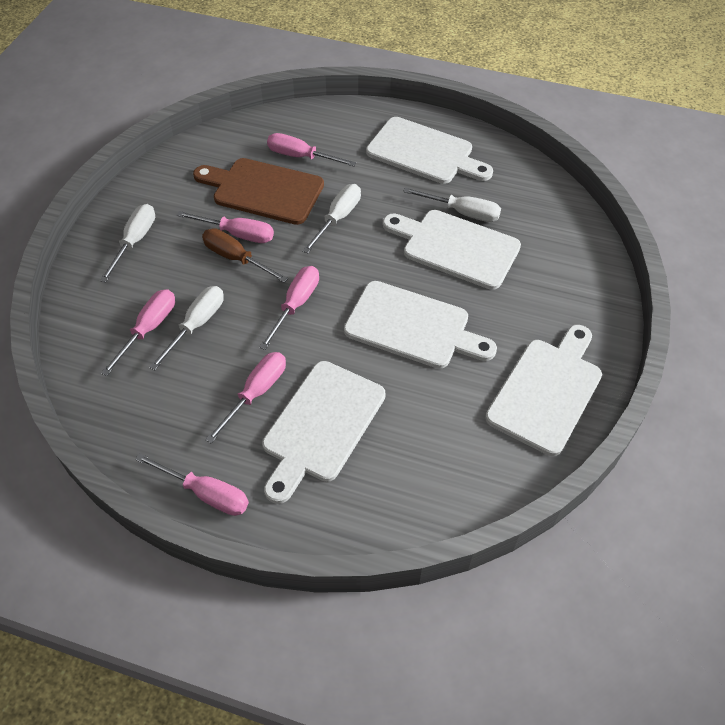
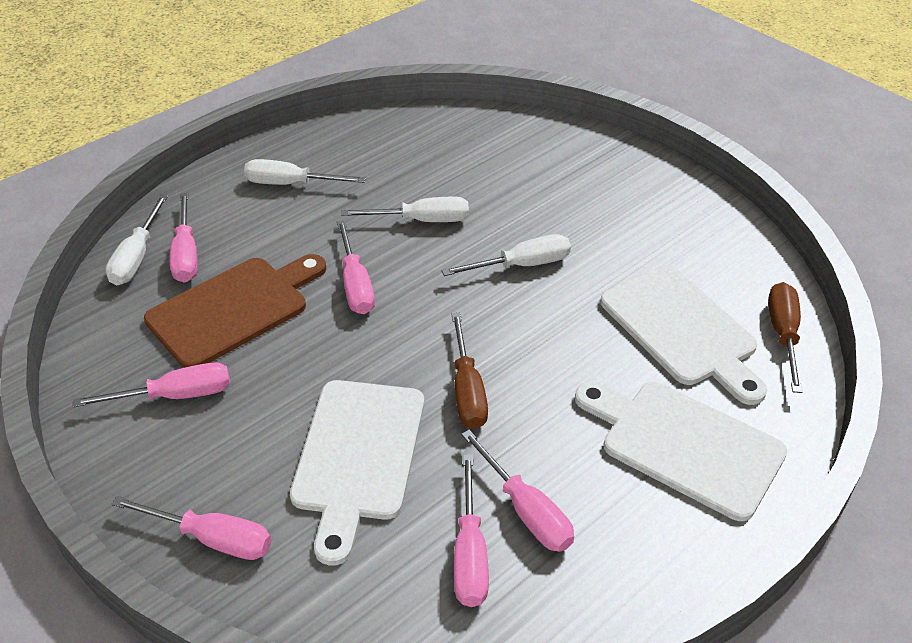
brown screwdriver: [202,228,288,283] = 1 -> [451,313,488,429] [768,282,802,393] = 2
white cutting board: [262,361,386,504] [344,281,497,369] [366,117,493,184] [383,210,521,290] [485,325,602,456] = 5 -> [290,380,424,566] [575,382,787,521] [601,266,767,405] = 3

